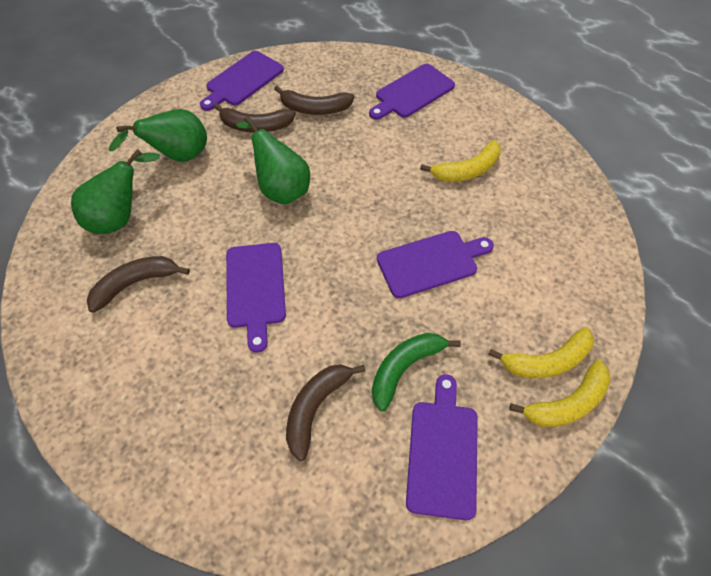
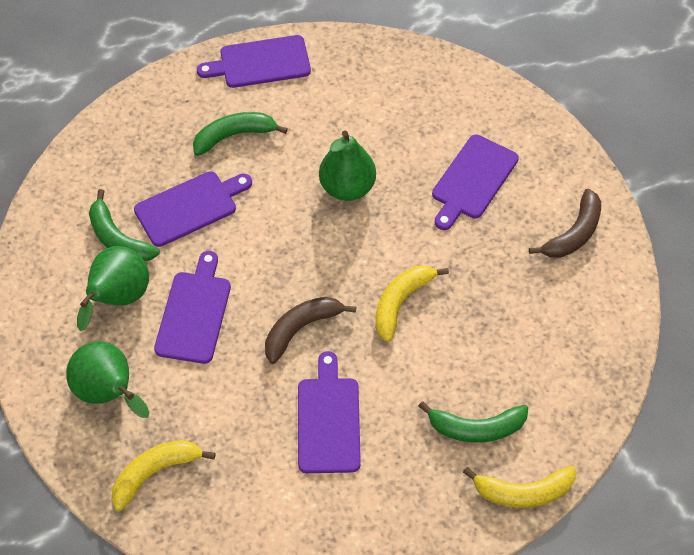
brown banana: [87,256,190,313] [214,103,296,133] [274,86,354,115] [286,364,366,461] = 4 -> [265,297,356,364] [529,189,601,258] = 2
green banana: [372,333,461,411] = 1 -> [89,189,160,261] [193,112,288,156] [418,401,528,443] = 3

